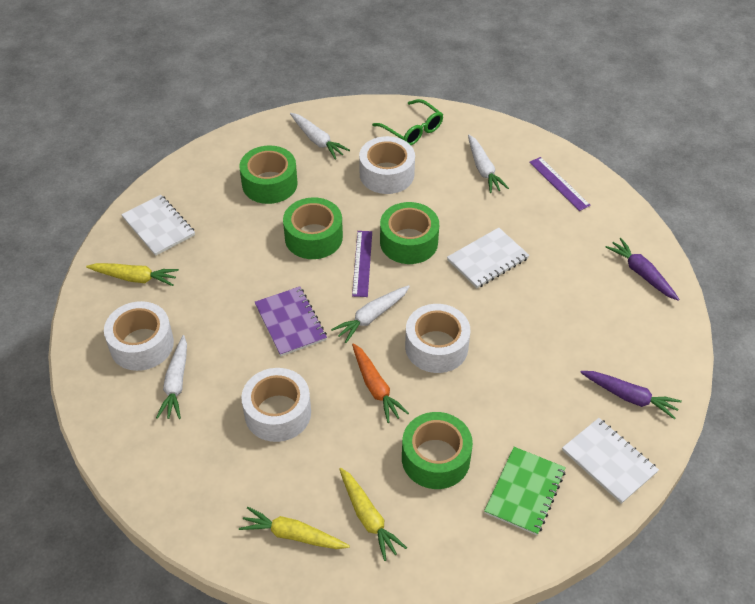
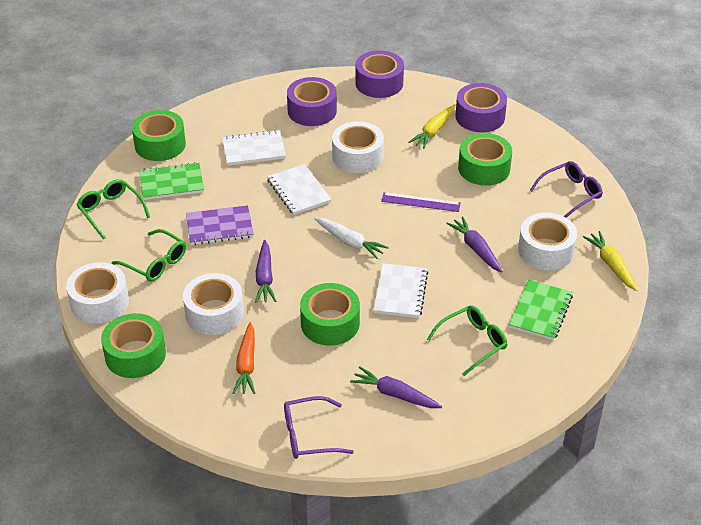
green glasses: [372,99,443,145] = 1 -> [77,179,150,240] [112,229,186,281] [427,306,507,376] = 3
green notebook: [484,447,566,535] = 1 -> [139,162,204,200] [509,280,573,340] = 2
purple carrot: [580,371,682,419] [605,238,679,301] = 2 -> [255,240,276,303] [350,366,442,408] [446,216,503,273] = 3
purple glasses: none = 0 -> [284,396,354,459] [530,161,603,218] = 2
purple ruler: [352,231,372,297] [529,157,591,211] = 2 -> [381,192,461,212] = 1
purple tape: none = 0 -> [287,77,337,126] [355,50,404,98] [456,83,507,132] = 3
white carrot: [156,335,187,419] [290,113,350,160] [331,285,410,343] [468,135,509,193] = 4 -> [314,218,389,259] = 1
yellow carrot: [86,263,179,286] [239,507,350,549] [339,468,407,561] = 3 -> [408,104,456,149] [583,231,637,291] = 2

